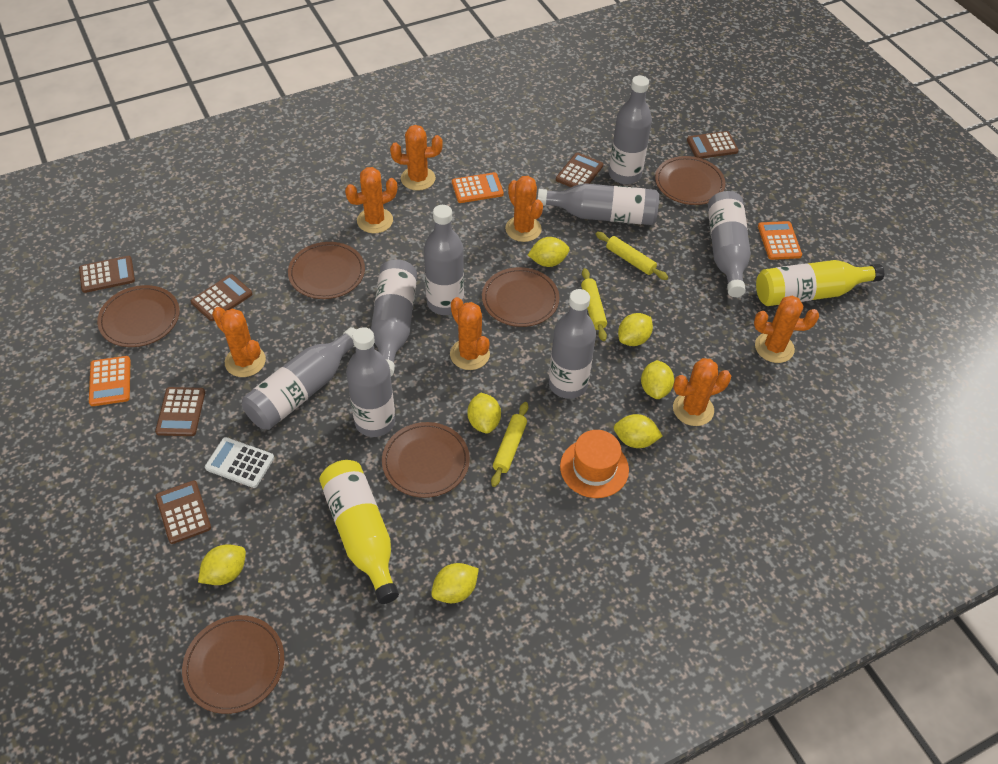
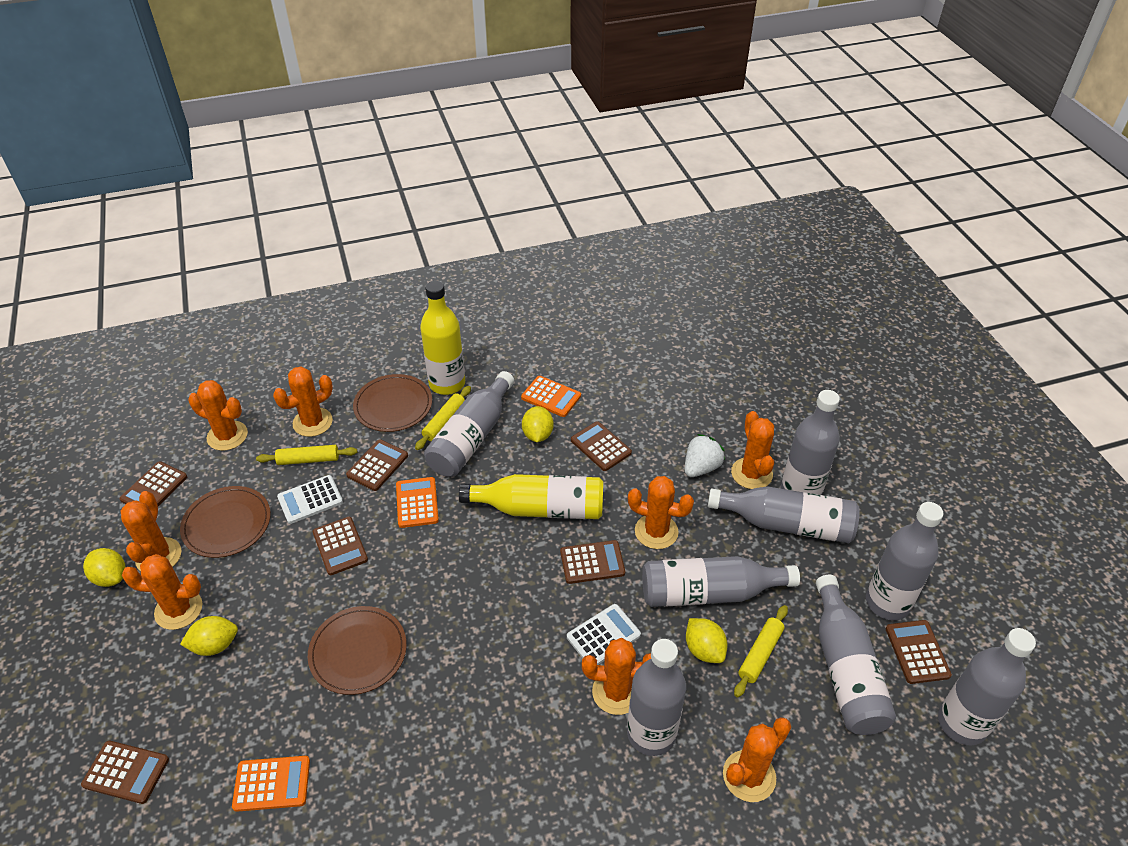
brown calculator: [79,256,135,293] [155,387,205,436] [156,480,211,544] [191,274,252,321] [556,152,603,187] [687,131,738,159] = 6 -> [81,741,169,804] [119,461,187,506] [313,517,368,575] [346,439,408,491] [560,540,625,584] [571,421,632,471] [886,620,952,684] = 7
brown plate: [97,285,180,347] [182,615,284,714] [288,242,365,299] [382,422,470,498] [482,267,559,327] [655,156,726,205] = 6 -> [180,486,271,558] [308,606,407,695] [353,374,432,432] = 3
orange cactus: [212,307,266,377] [345,167,397,233] [390,125,442,191] [450,297,490,370] [505,176,543,242] [673,358,731,426] [754,296,819,363] = 7 -> [121,491,182,571] [122,554,203,630] [188,380,248,451] [273,367,333,437] [582,638,651,715] [628,476,694,549] [723,717,791,802] [731,411,774,489] = 8
orange hat: [560,430,629,498] = 1 -> none = 0
white calculator: [205,437,274,488] = 1 -> [277,475,343,524] [567,604,641,665] = 2
white strawberry: none = 0 -> [685,434,725,477] = 1
yellow lemon: [198,544,246,585] [431,563,479,603] [467,392,501,434] [528,237,570,267] [614,414,662,448] [618,313,653,346] [641,360,674,399] = 7 -> [83,548,126,587] [180,616,238,656] [522,406,554,442] [686,618,727,663] = 4

